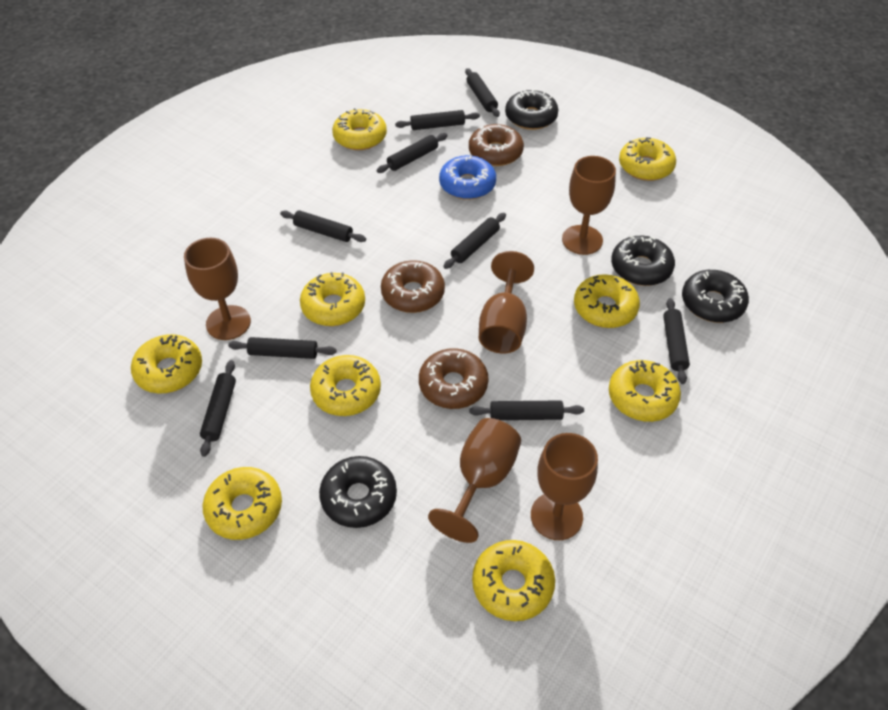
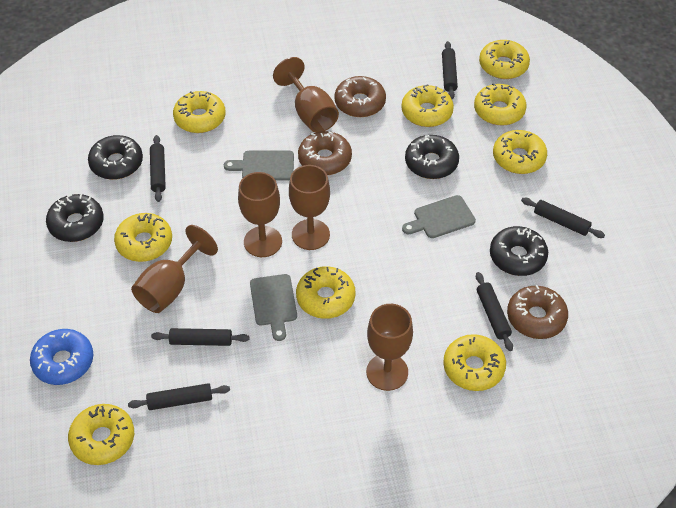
black rolling pin: [200,360,236,457] [228,337,336,359] [280,210,366,242] [377,133,448,173] [395,110,480,130] [443,213,506,269] [465,68,500,117] [469,400,584,420] [663,298,690,384] = 9 -> [128,383,230,410] [150,135,166,202] [151,328,250,346] [442,41,458,99] [476,272,513,351] [521,198,605,238] = 6
grey cutting board: none = 0 -> [224,150,294,181] [250,274,297,341] [402,195,476,238] = 3

